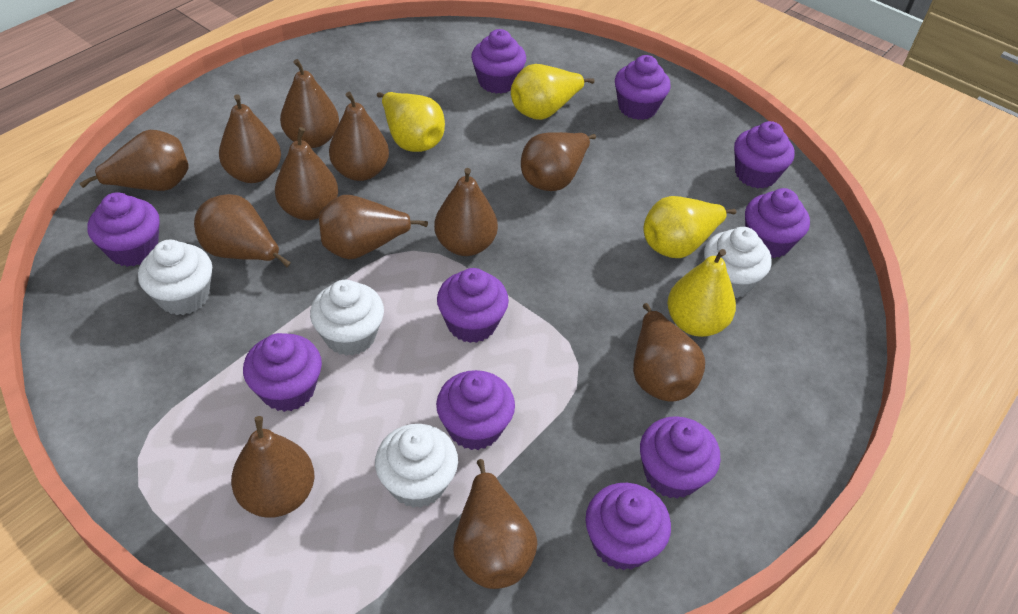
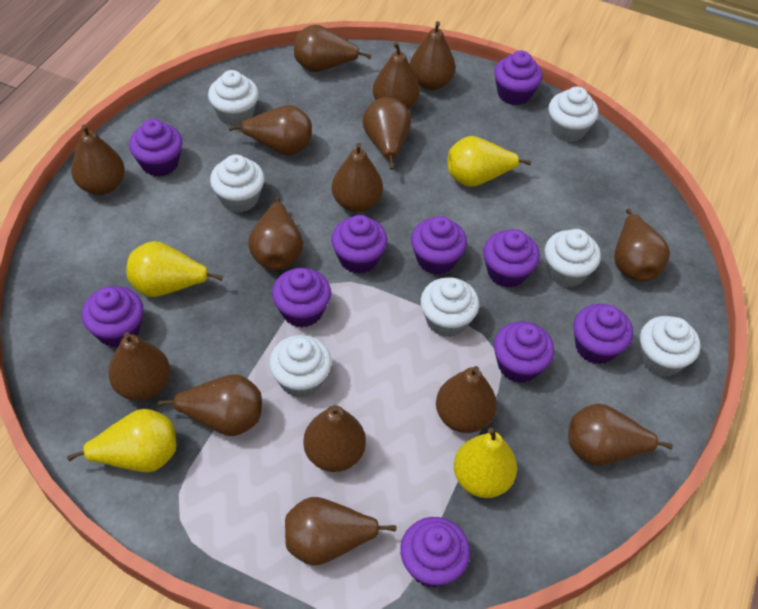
brown pear: [80,130,188,191] [194,194,291,267] [219,94,281,183] [231,416,314,518] [275,127,338,220] [280,59,339,148] [319,195,428,259] [329,92,389,181] [434,168,498,256] [453,459,537,589] [521,132,596,191] [633,303,705,402] = 12 -> [71,124,125,195] [108,332,170,401] [158,374,262,436] [228,105,312,155] [248,197,303,270] [285,497,397,566] [294,25,371,72] [303,405,366,472] [332,143,383,212] [362,97,411,169] [373,42,420,109] [410,21,455,90] [436,366,497,433] [568,404,673,466] [614,209,670,282] = 15
white cupcake: [138,240,212,315] [310,280,384,356] [375,424,458,508] [704,227,772,298] = 4 -> [208,70,259,126] [210,154,264,213] [269,335,332,398] [421,277,479,337] [545,229,601,287] [549,87,598,142] [640,316,701,377] = 7

